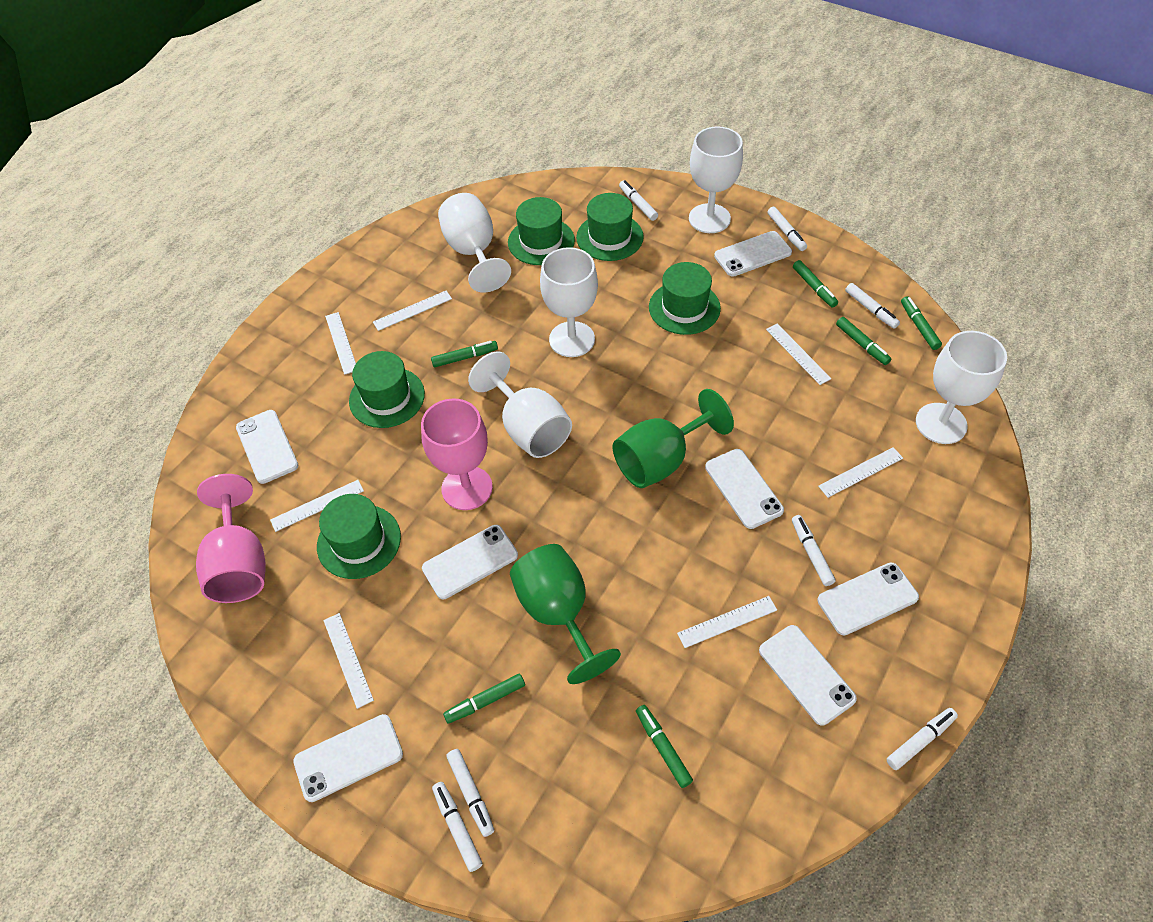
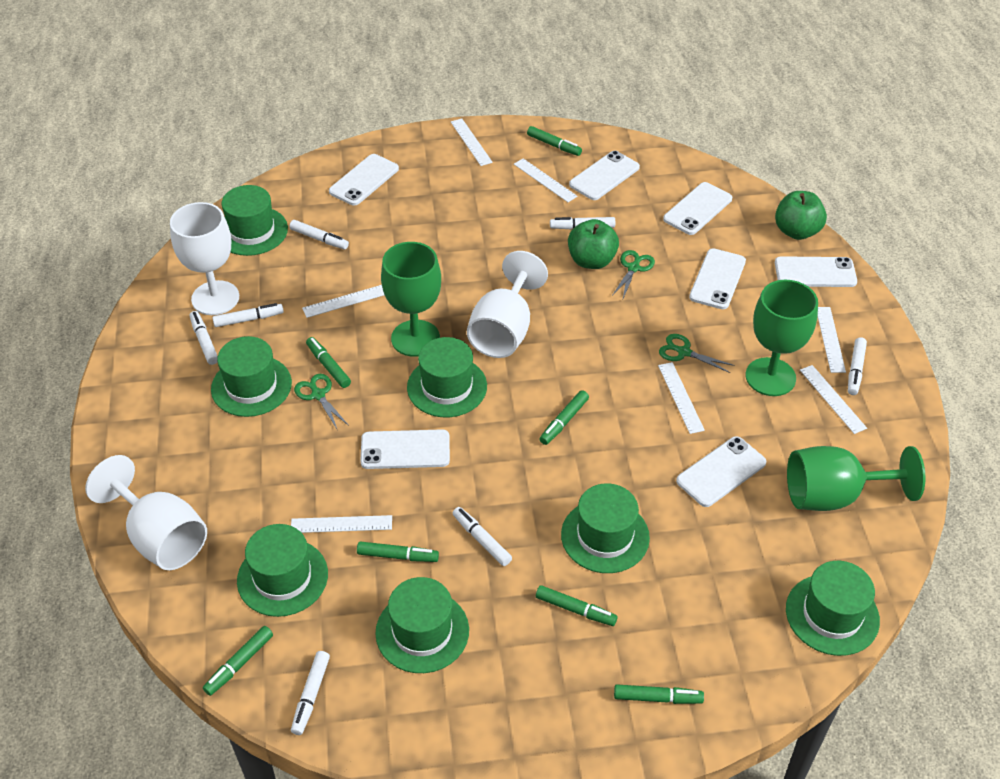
green apple: none = 0 -> [568,219,619,269] [775,191,827,240] = 2
green goblet: [510,544,621,684] [612,389,734,488] = 2 -> [381,242,441,357] [745,280,818,396] [787,446,926,511] = 3
green hat: [317,494,401,579] [349,351,425,428] [508,197,575,265] [576,193,644,261] [649,262,721,335] = 5 -> [211,336,292,417] [222,185,288,256] [237,524,328,617] [375,577,469,673] [407,337,487,417] [561,483,650,573] [786,561,880,656] = 7
green marker: [431,341,498,367] [443,674,525,724] [636,705,693,788] [793,260,838,308] [836,317,891,365] [901,296,942,350] = 6 -> [203,626,273,696] [306,337,351,388] [357,542,439,562] [527,126,582,156] [536,585,617,626] [540,390,589,445] [614,684,704,704] = 7
green scissors: none = 0 -> [294,374,349,429] [612,250,655,298] [659,334,734,373] = 3
pink goblet: [196,474,266,603] [421,398,493,510] = 2 -> none = 0
white goblet: [438,193,511,293] [468,351,572,458] [540,247,598,357] [689,126,743,233] [916,331,1007,444] = 5 -> [85,455,207,570] [170,202,239,315] [467,251,548,358] = 3

